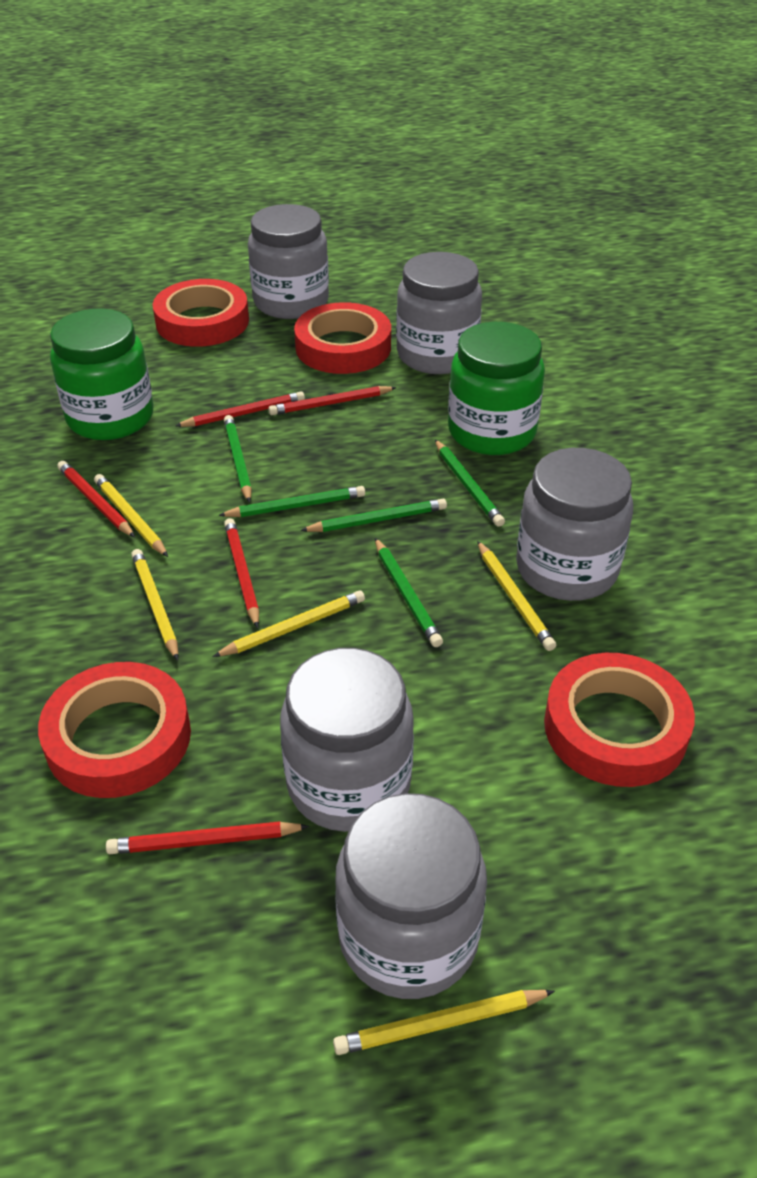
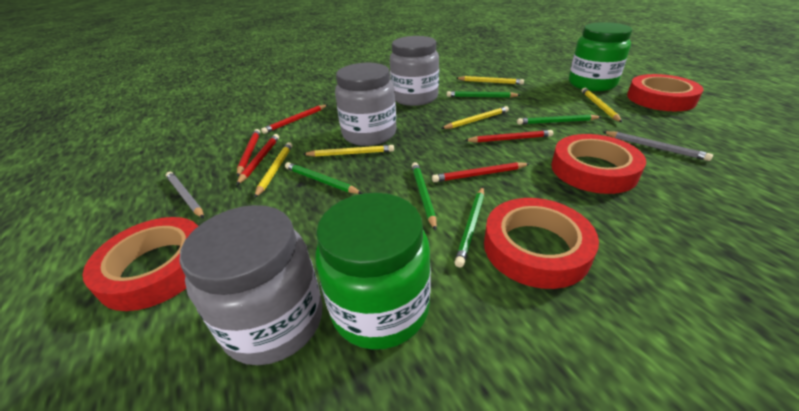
grey jar: [248,204,329,319] [280,648,414,832] [335,793,487,999] [396,252,482,374] [516,448,633,601] = 5 -> [179,205,323,365] [335,63,396,146] [390,36,439,106] = 3
grey pencil: none = 0 -> [166,172,204,218] [603,131,713,161] = 2

